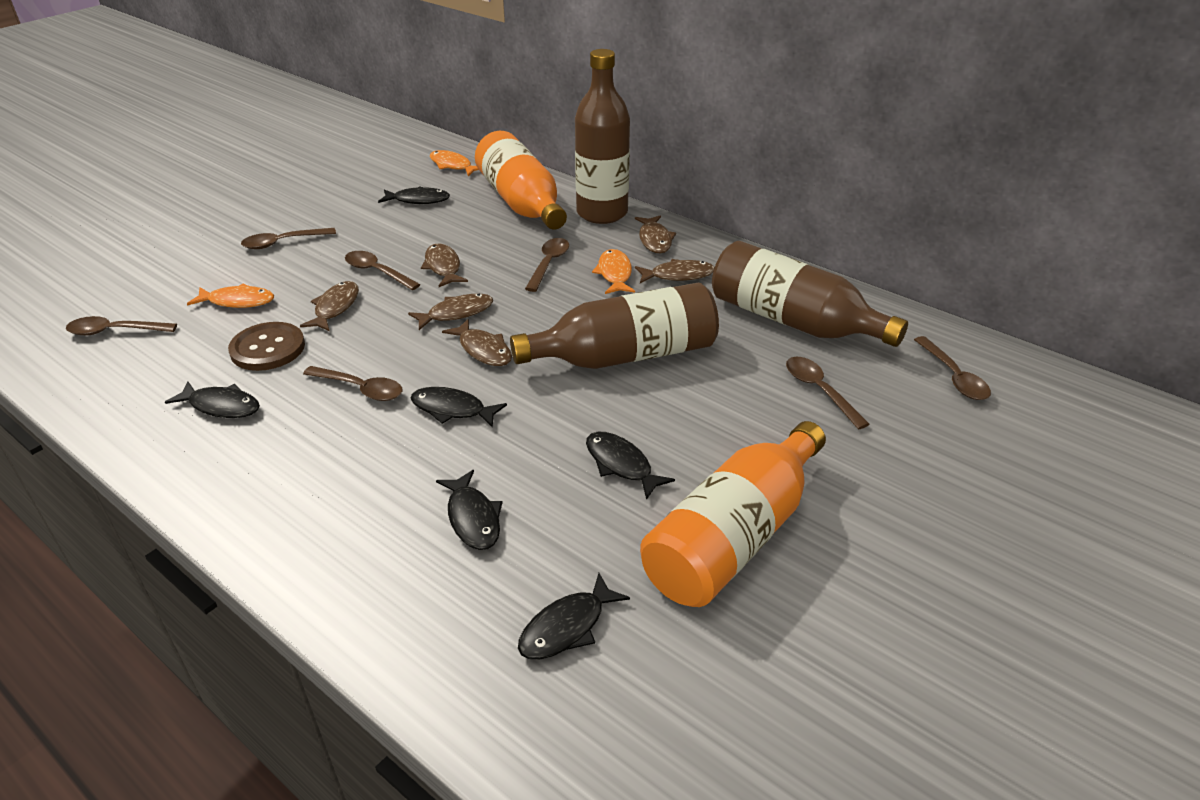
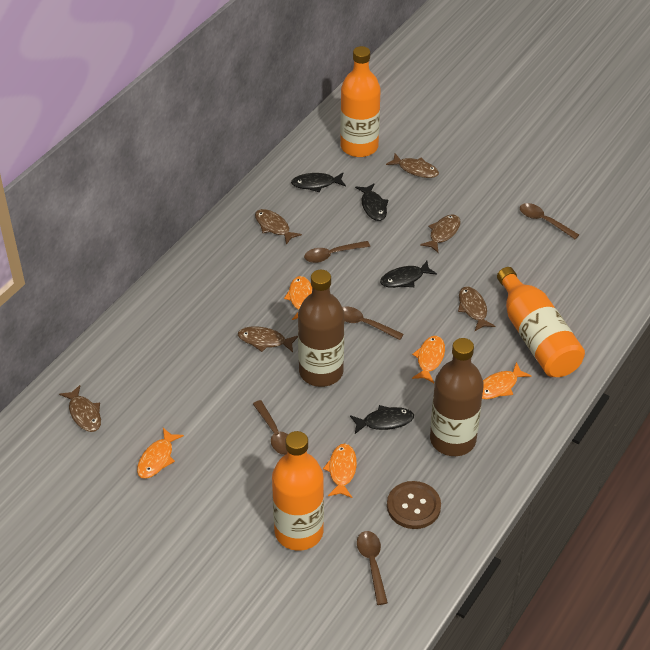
black fish: [165,381,260,418] [378,186,450,204] [411,387,507,427] [436,470,503,550] [518,573,630,659] [586,432,675,500] = 6 -> [291,172,346,192] [350,405,414,434] [355,183,389,221] [380,261,437,288] = 4
brown bottle: [510,282,719,369] [575,49,630,224] [712,241,908,347] = 3 -> [298,270,344,387] [430,338,484,456] = 2
brown spoon: [66,316,177,335] [241,228,336,249] [303,366,402,401] [345,251,420,290] [525,238,569,292] [786,357,869,430] [914,336,991,400] = 7 -> [253,400,288,455] [304,241,370,263] [342,306,404,340] [357,531,388,605] [520,203,579,239] = 5
orange bottle: [475,131,567,230] [640,421,826,607] = 2 -> [272,431,324,551] [340,46,381,157] [497,267,585,377] = 3
orange fish: [187,283,274,308] [430,150,479,176] [592,249,635,294] = 3 -> [137,428,184,479] [284,276,312,320] [323,444,357,498] [412,336,445,383] [482,362,532,399] = 5

